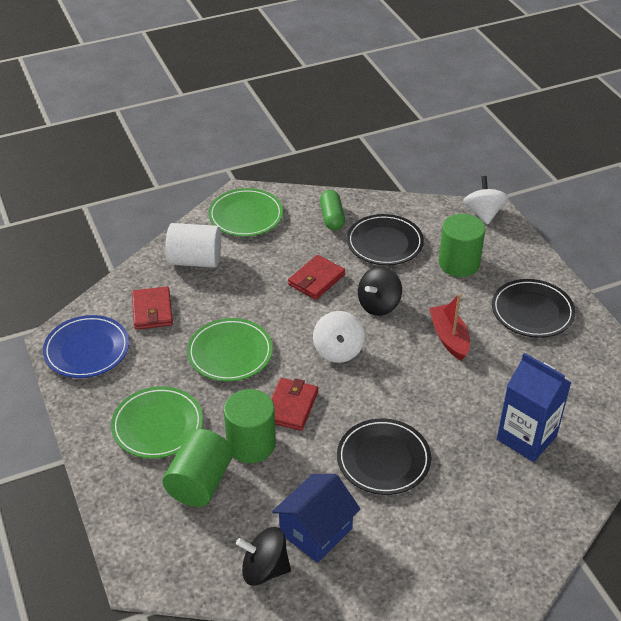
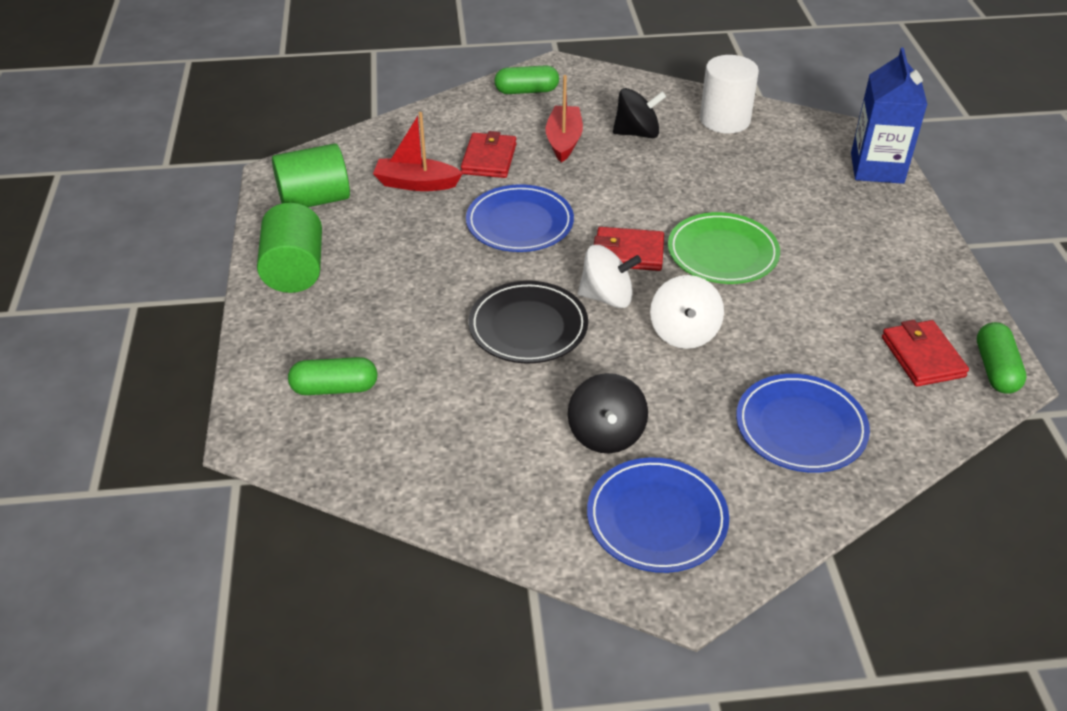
black plate: [337,418,431,495] [347,214,424,265] [492,279,575,338] = 3 -> [469,281,588,363] = 1
blue house: [272,474,361,563] = 1 -> none = 0
blue plate: [43,315,129,378] = 1 -> [466,184,574,252] [587,458,729,573] [736,374,870,473] = 3
green capsule: [320,190,345,230] = 1 -> [288,357,377,395] [494,65,559,94] [977,322,1027,394] = 3
green cylinder: [163,429,233,507] [224,389,276,463] [439,214,485,277] = 3 -> [257,203,322,293] [272,143,350,207] = 2
green plate: [111,386,203,459] [187,318,273,381] [208,188,283,237] = 3 -> [668,212,780,284] = 1
red boat: [429,294,470,361] = 1 -> [373,112,463,191] [545,75,583,163] = 2

